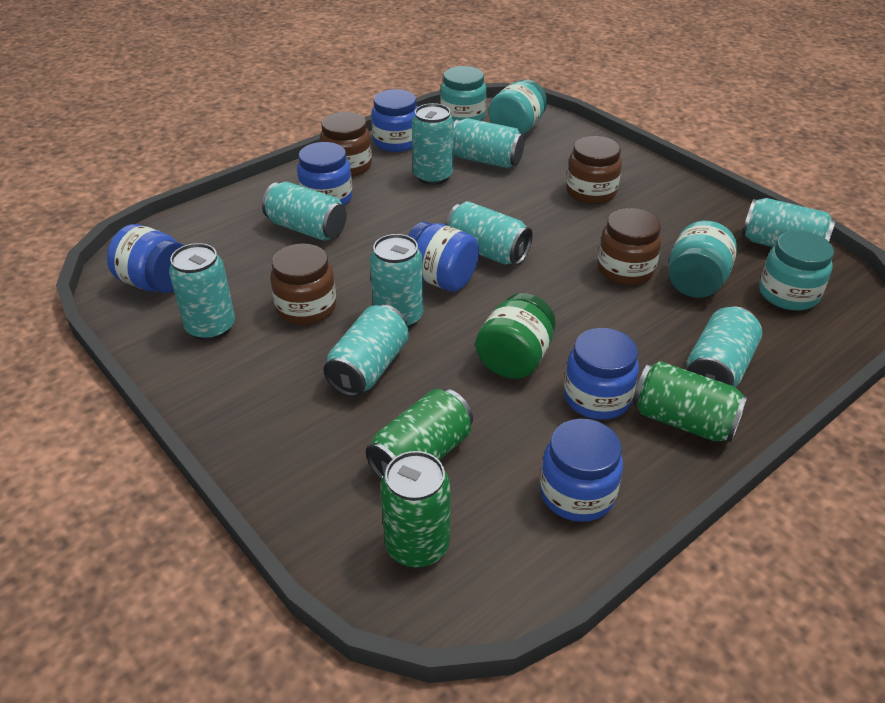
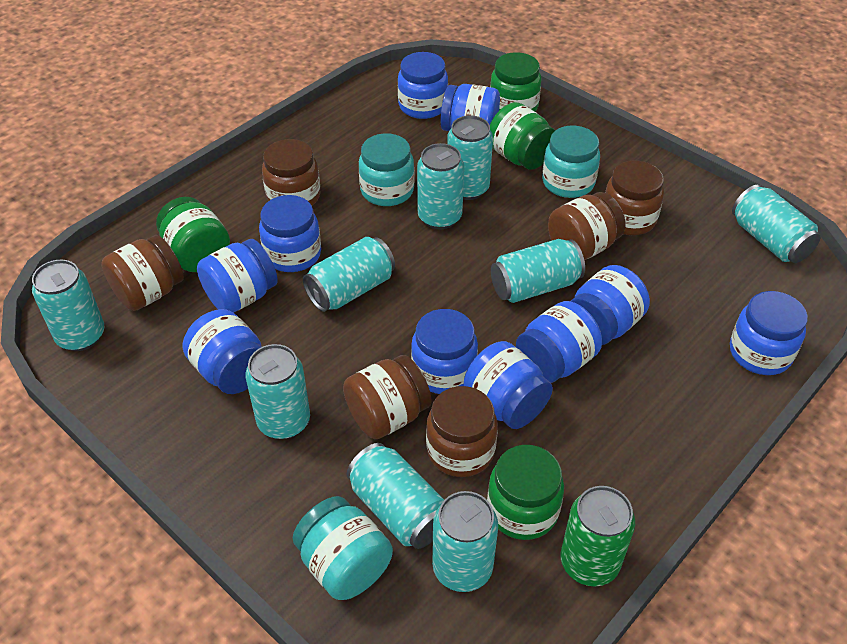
blue jar: [107,224,184,293] [297,142,352,206] [371,89,417,152] [408,221,479,292] [540,419,623,522] [564,328,639,420] = 6 -> [183,309,262,394] [197,239,278,313] [259,195,321,272] [398,52,448,119] [411,309,478,394] [440,84,500,131] [464,341,553,429] [516,301,602,383] [571,265,650,345] [730,291,808,375] = 10
brown jar: [270,243,336,325] [320,112,372,177] [566,136,622,204] [597,208,661,285] = 4 -> [101,235,184,311] [262,139,320,206] [343,355,431,439] [426,386,498,477] [548,192,625,261] [605,161,664,235] = 6
green can: [366,389,473,480] [380,451,451,568] [633,361,748,442] = 3 -> [561,486,635,587] = 1
green jar: [475,293,556,379] = 1 -> [156,197,230,272] [487,445,564,540] [490,52,541,112] [490,102,555,170] = 4
turquoise jar: [440,66,486,122] [489,80,547,135] [669,221,737,298] [759,231,834,311] = 4 -> [293,496,393,600] [359,133,414,206] [542,126,600,198] = 3

